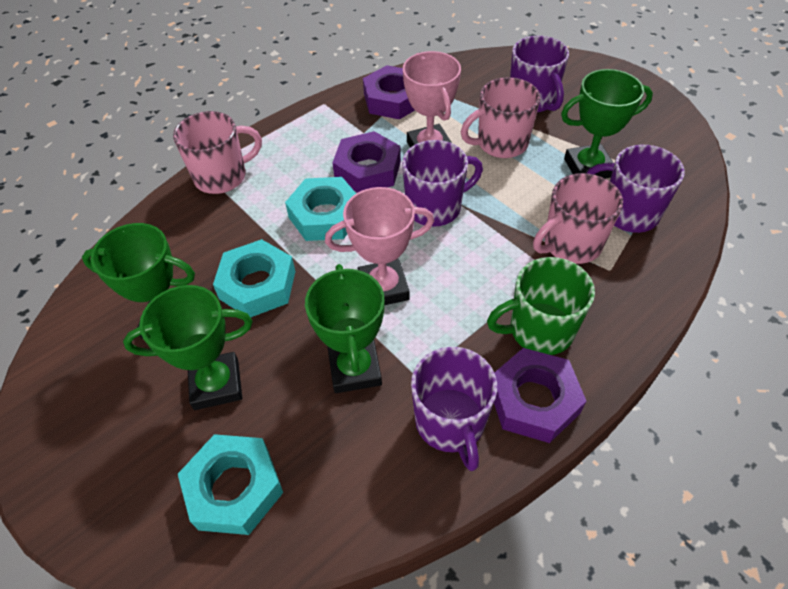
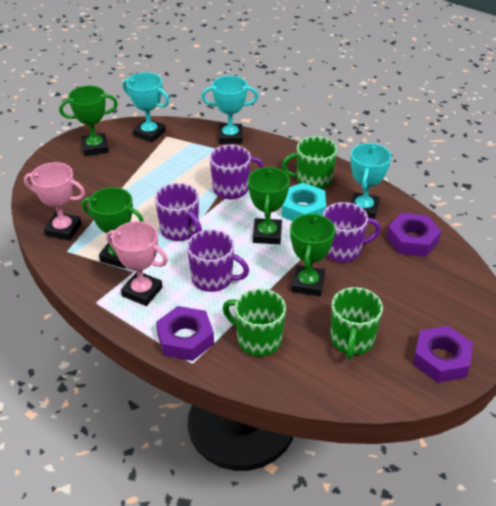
green mug: [487,257,595,355] = 1 -> [223,289,286,356] [281,136,337,189] [331,287,383,359] = 3
pink mug: [173,111,262,194] [461,77,540,158] [533,173,623,264] = 3 -> none = 0
turquoise nut: [178,434,283,535] [213,239,296,318] [285,177,356,241] = 3 -> [282,183,326,221] = 1
turquoise trophy: none = 0 -> [123,72,169,143] [201,76,258,144] [351,143,391,219] = 3

